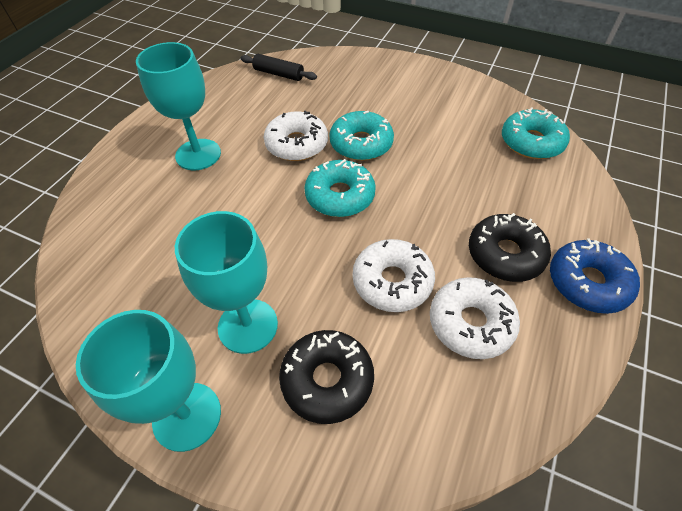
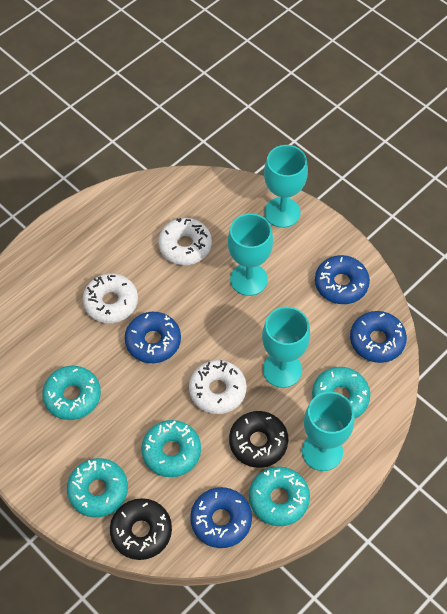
black rolling pin: [241,54,317,81] = 1 -> none = 0
blue donut: [550,238,640,314] = 1 -> [125,312,181,363] [190,487,252,548] [315,255,370,304] [350,311,407,363] = 4
turquoise donut: [304,159,376,217] [329,111,394,161] [502,107,570,159] = 3 -> [42,366,101,420] [67,458,128,517] [141,420,201,477] [249,467,310,526] [312,367,370,419] = 5
turquoise goblet: [76,310,221,452] [136,42,221,170] [175,211,278,354] = 3 -> [228,213,273,296] [262,307,310,388] [264,145,308,228] [302,392,355,471] = 4

